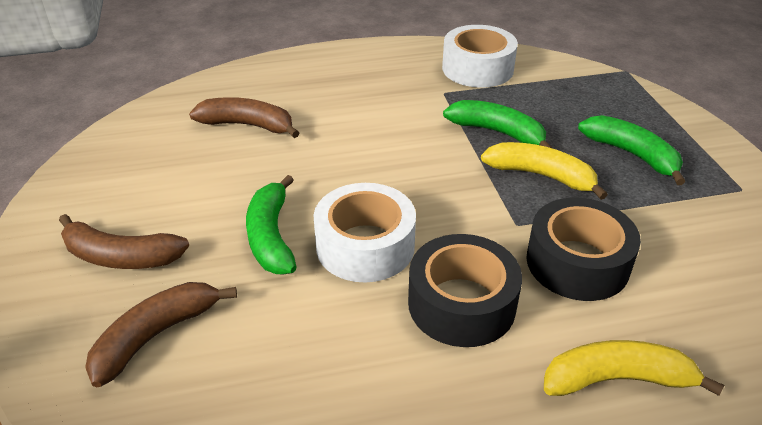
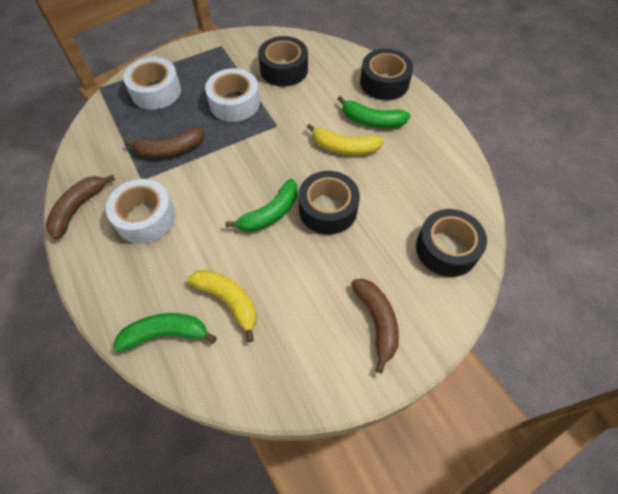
black tape: [408,234,522,347] [526,198,641,301] = 2 -> [258,36,308,87] [298,171,360,235] [360,49,413,100] [416,209,487,277] = 4
white tape: [314,183,416,282] [442,25,518,88] = 2 -> [106,179,176,244] [123,57,181,110] [205,68,260,122] = 3

